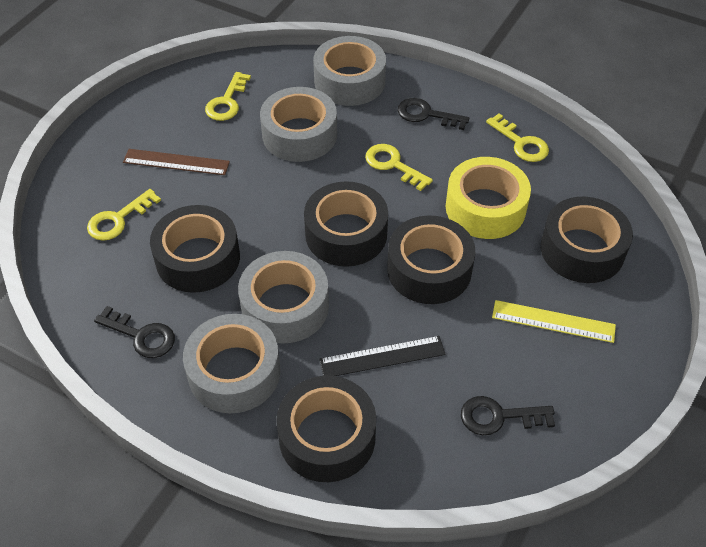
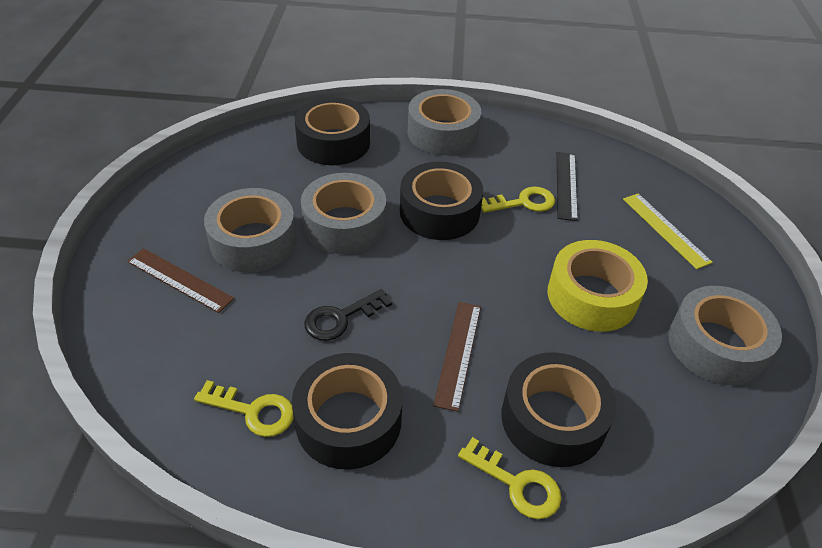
black key: [94,306,175,358] [398,98,469,130] [461,396,555,435] = 3 -> [305,289,392,341] = 1
black tape: [150,205,240,293] [276,376,376,482] [304,181,388,267] [387,215,475,304] [541,197,633,283] = 5 -> [292,353,403,470] [295,97,370,165] [400,162,483,240] [501,352,616,467] = 4
brown ruler: [123,149,230,175] = 1 -> [127,248,234,313] [433,302,481,412] = 2
yellow key: [87,189,161,241] [205,72,251,121] [365,144,433,191] [486,114,549,162] = 4 -> [194,380,294,437] [458,437,561,519] [481,187,555,213] = 3

